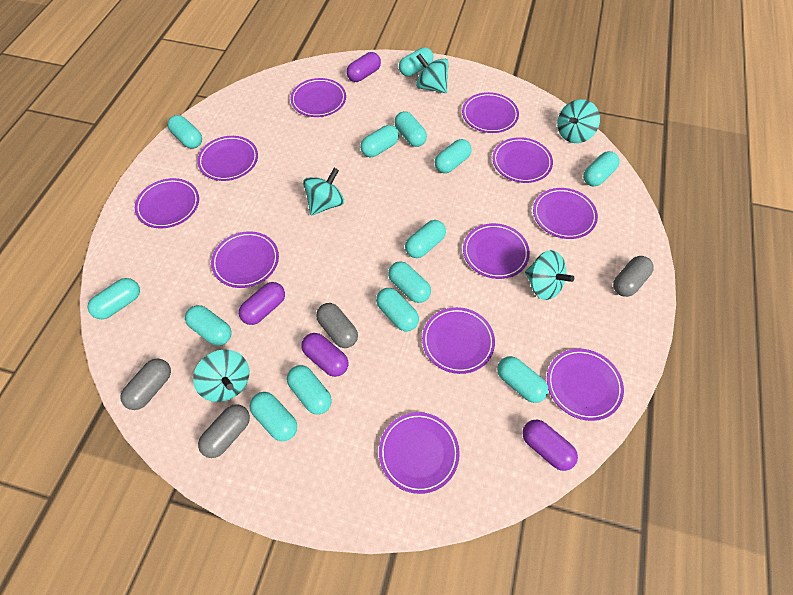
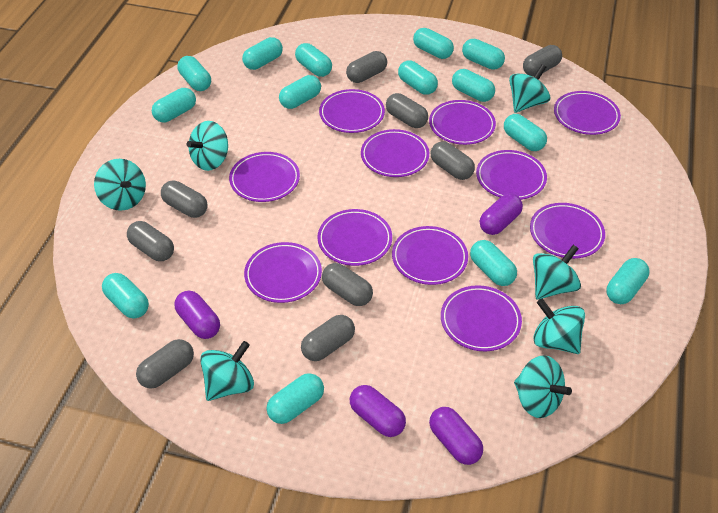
grey capsule: [120,359,171,410] [198,404,250,458] [316,303,358,348] [613,256,654,297] = 4 -> [127,221,174,261] [136,339,194,389] [161,181,208,218] [301,315,355,361] [322,263,373,306] [346,51,387,83] [386,93,428,128] [431,141,475,180] [523,45,562,76] = 9
turquoise spinning top: [193,349,249,402] [303,168,344,215] [416,54,449,93] [525,250,574,300] [557,99,600,143] = 5 -> [94,159,146,211] [187,121,228,171] [200,341,254,401] [509,64,550,113] [514,355,572,418] [533,245,581,300] [533,298,585,354] = 7

